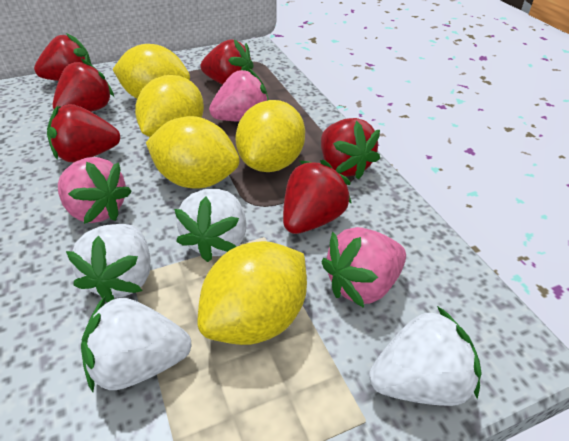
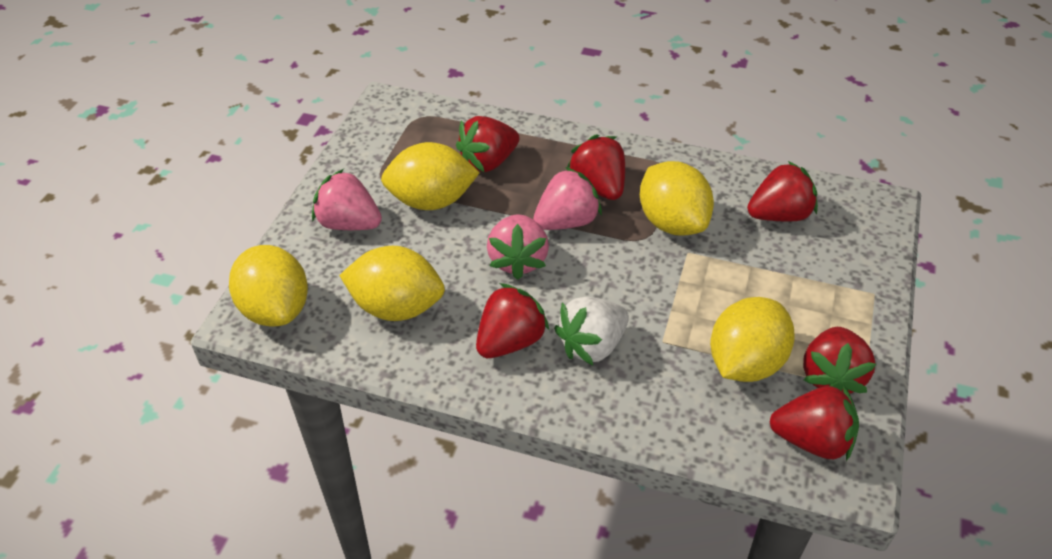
white strawberry: [66,224,151,303] [81,295,192,392] [174,189,247,262] [369,306,482,406] = 4 -> [554,297,629,365] = 1

